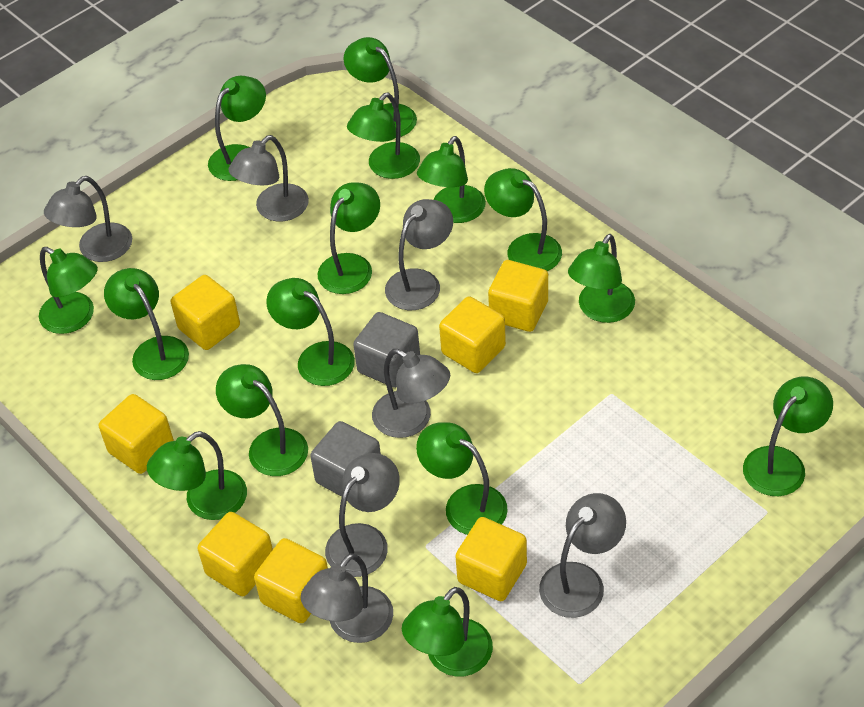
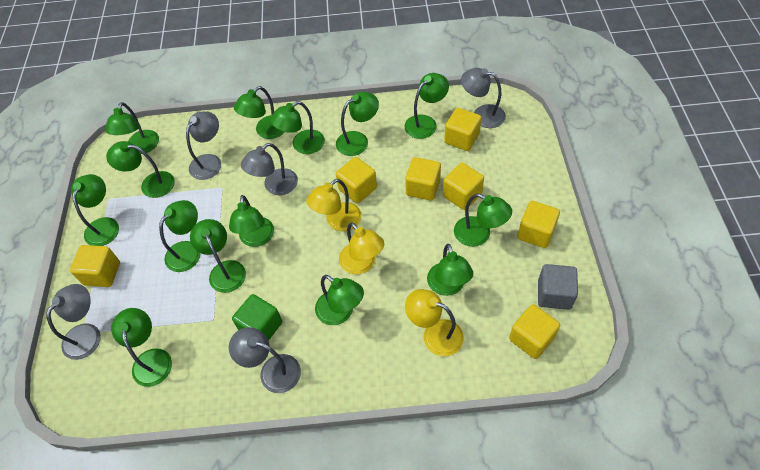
green cube: none = 0 -> [232,294,282,341] = 1
green lamp: [39,247,98,334] [104,268,189,380] [147,431,247,520] [208,76,266,181] [216,364,308,476] [266,278,355,386] [317,182,380,294] [344,37,417,138] [347,93,420,179] [402,587,493,677] [416,422,508,535] [417,136,486,223] [484,168,562,271] [568,234,635,323] [743,377,833,496] = 15 -> [71,174,119,246] [105,102,159,154] [106,141,175,198] [111,308,172,387] [159,200,200,272] [190,219,246,293] [229,195,274,247] [234,86,285,139] [270,101,325,154] [315,275,364,325] [336,92,379,156] [404,73,449,139] [427,244,473,296] [454,194,512,247] = 14
grey cube: [310,421,381,497] [353,312,420,388] = 2 -> [538,264,578,310] = 1
grey lamp: [44,176,132,262] [229,135,309,222] [301,553,393,643] [325,453,400,577] [372,349,450,438] [385,199,453,310] [539,493,626,618] = 7 -> [46,284,101,360] [186,112,221,180] [229,327,301,393] [241,143,298,195] [461,68,506,128] = 5
yellow lamp: none = 0 -> [307,179,362,231] [339,222,384,274] [405,289,464,356] = 3

